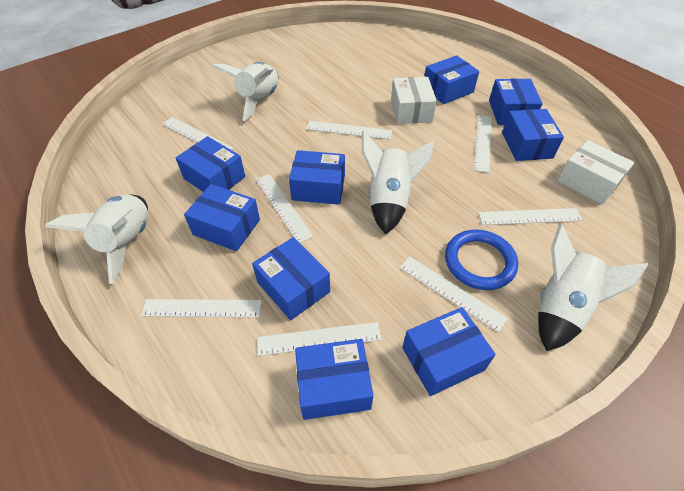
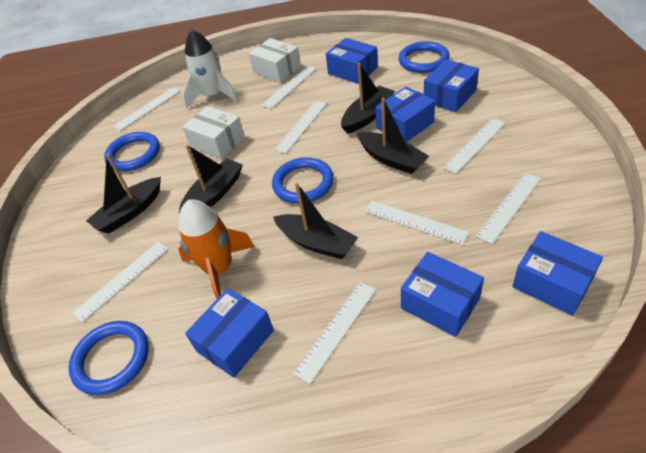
black boat: none = 0 -> [86,154,161,233] [179,145,243,214] [273,183,358,259] [341,63,395,134] [357,98,429,174] = 5
blue box: [176,136,245,192] [184,184,260,251] [252,237,330,320] [289,150,345,205] [295,339,373,420] [402,307,496,396] [424,55,479,104] [489,79,543,125] [502,109,564,161] = 9 -> [185,288,274,378] [326,38,378,84] [375,86,435,142] [401,252,484,337] [424,59,479,112] [512,231,603,316] = 6
blue ring: [445,230,518,290] = 1 -> [68,321,149,395] [104,132,160,171] [272,157,334,204] [398,41,450,73] = 4
orange rocket: none = 0 -> [178,200,255,299] = 1
white rocket: [45,194,148,284] [212,62,279,121] [362,131,434,234] [538,224,648,351] = 4 -> [182,30,239,109] = 1

